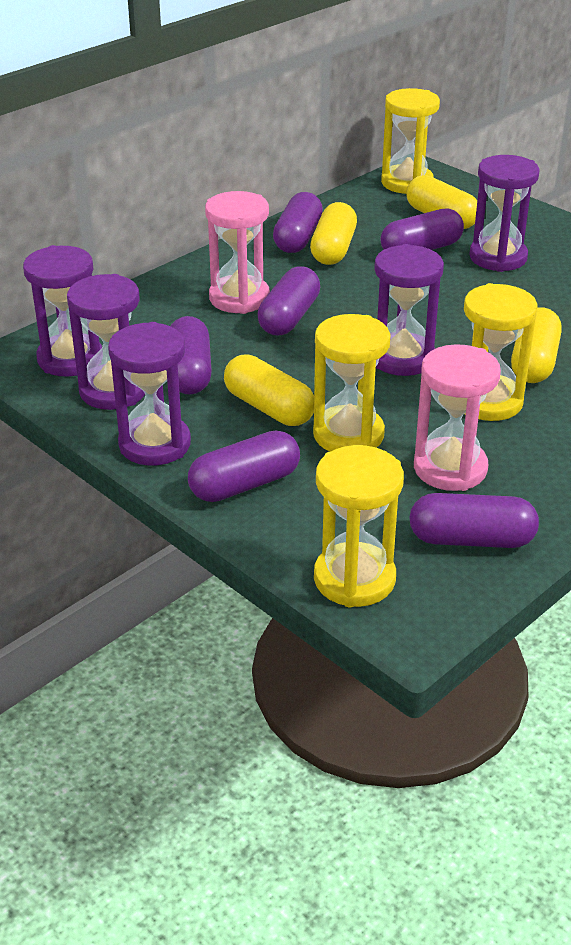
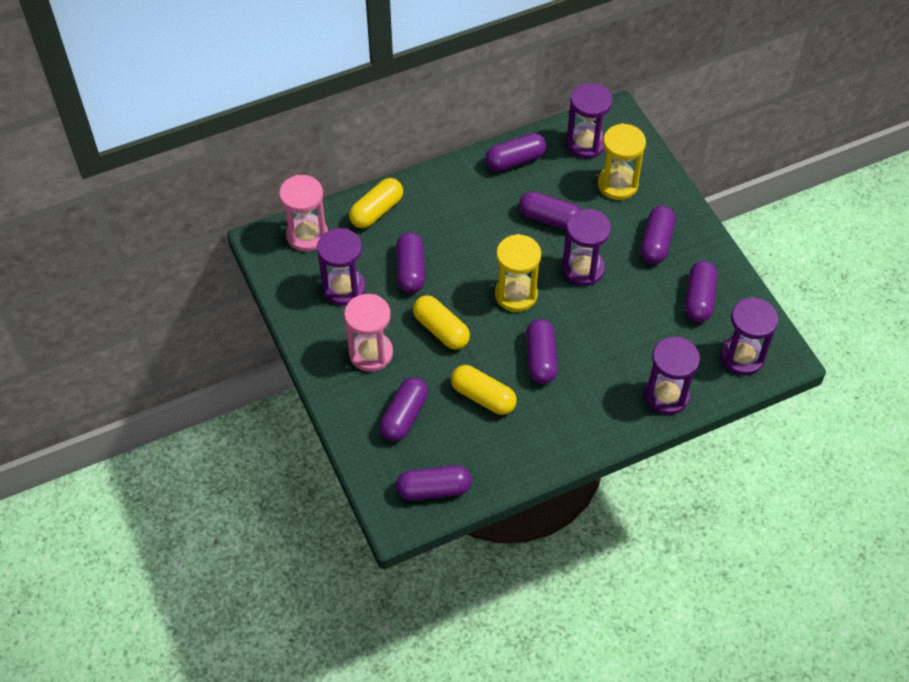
purple capsule: [170,316,212,395] [188,430,300,502] [257,266,320,335] [273,192,323,253] [380,208,464,250] [409,493,539,548] = 6 -> [380,377,428,442] [396,232,425,293] [396,465,471,501] [485,133,547,171] [519,191,581,230] [526,319,558,384] [640,205,675,264] [685,261,717,322] = 8
yellow capsule: [224,354,314,426] [310,202,357,265] [406,175,477,229] [511,307,562,383] = 4 -> [349,178,403,228] [413,295,470,349] [451,365,517,415] = 3
yellow hourglass: [313,314,391,452] [314,445,404,607] [381,88,440,194] [464,283,538,421] = 4 -> [495,234,541,312] [598,123,646,200] = 2

